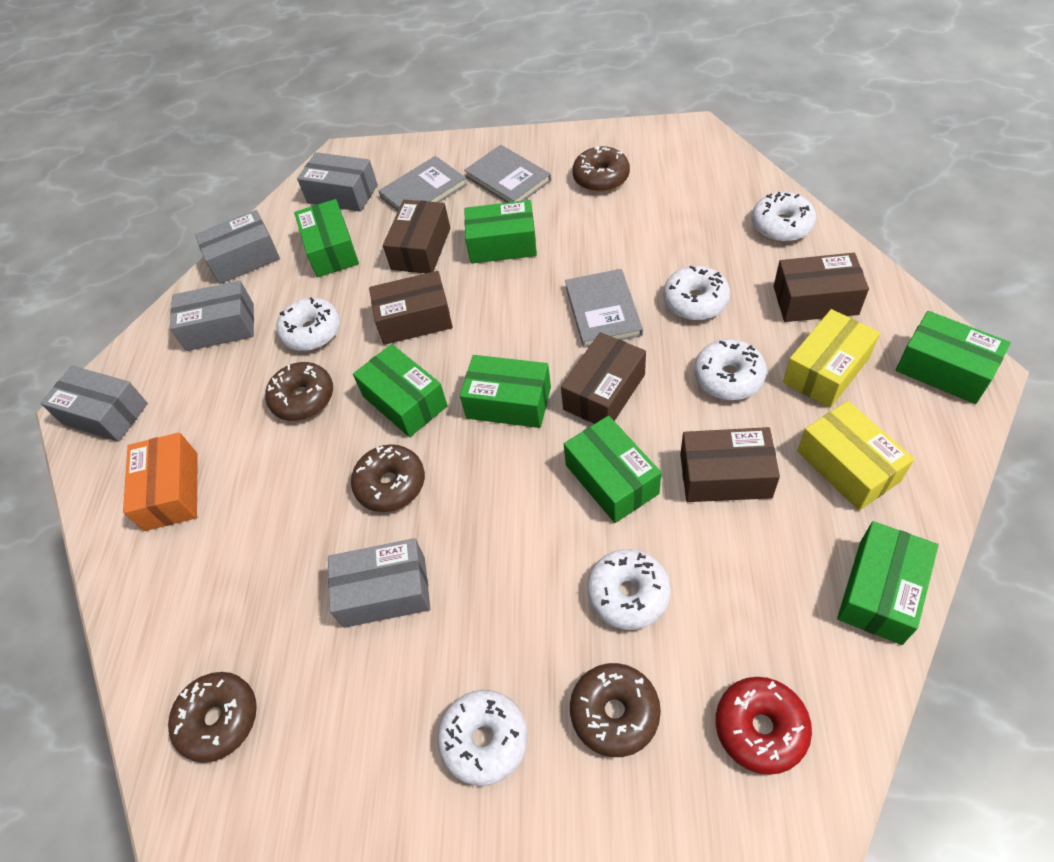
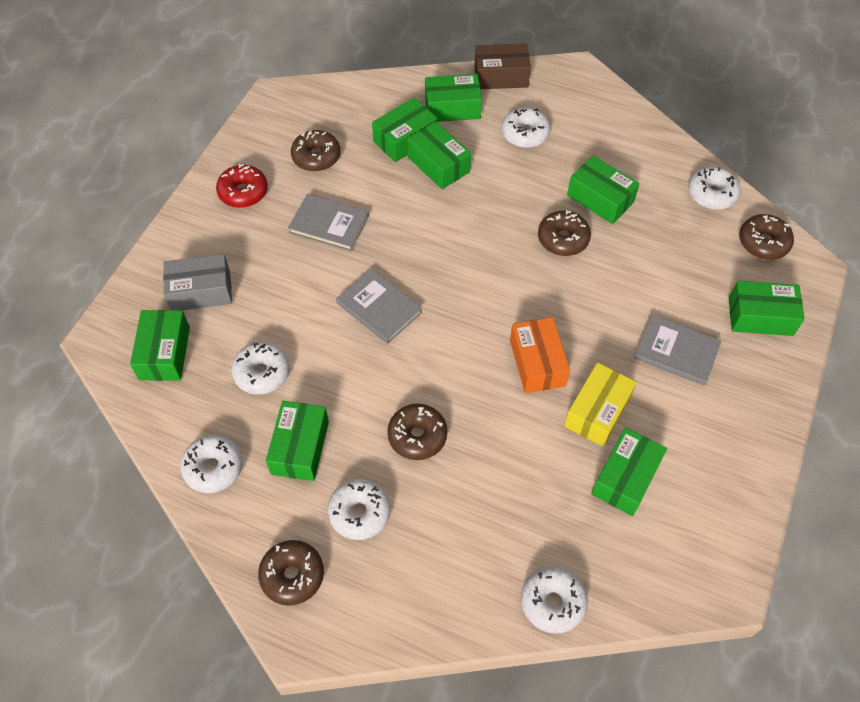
brown box: [369,271,453,345] [383,200,450,273] [561,332,646,424] [680,427,780,502] [774,253,869,322] = 5 -> [474,43,531,89] = 1
green box: [294,199,359,278] [353,344,448,437] [460,355,551,428] [464,200,537,264] [564,415,661,523] [837,521,938,645] [896,311,1011,404] = 7 -> [130,310,190,381] [266,401,329,481] [372,98,437,162] [407,121,471,189] [425,74,482,122] [567,155,640,224] [591,428,667,516] [729,281,805,336] = 8
grey box: [40,366,148,442] [170,281,254,351] [195,210,280,284] [297,152,378,212] [328,538,430,628] = 5 -> [163,254,232,310] = 1
yellow box: [783,309,880,408] [797,401,914,511] = 2 -> [564,362,637,447] = 1

